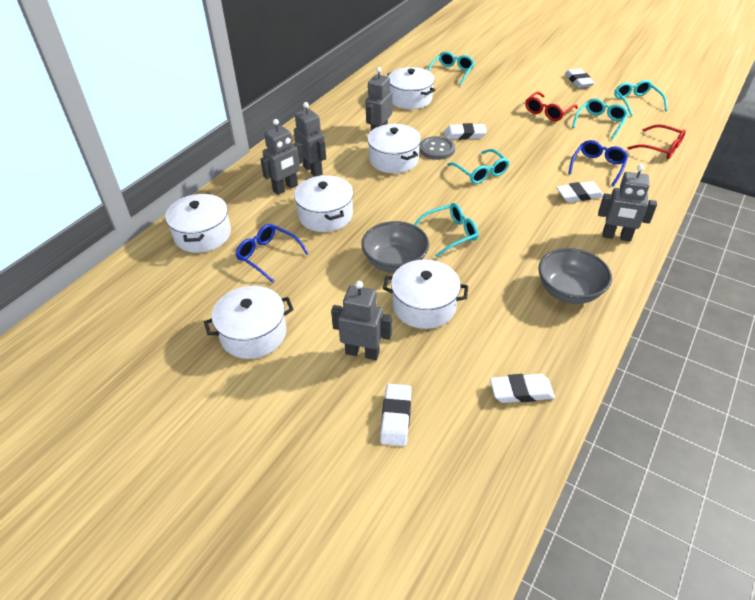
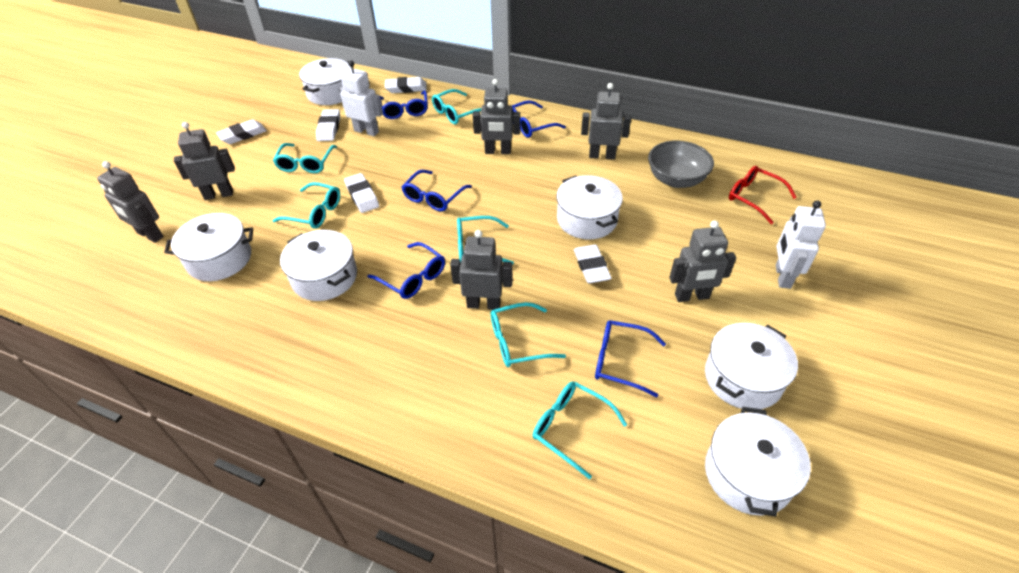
blue glasses: [236,224,309,283] [568,140,628,187] = 2 -> [367,242,445,299] [380,90,428,119] [402,170,472,211] [512,101,566,138] [595,320,666,397] = 5
grey bowl: [361,221,429,273] [539,248,612,304] = 2 -> [648,141,714,188] = 1
grey button: [419,136,455,160] = 1 -> none = 0
grey robot: [260,119,304,195] [294,102,326,177] [331,281,392,360] [366,67,392,131] [598,165,657,242] = 5 -> [97,161,164,243] [174,122,235,200] [450,230,513,310] [473,79,520,154] [581,83,631,160] [669,221,736,302] = 6
red glasses: [525,92,578,121] [628,124,686,159] = 2 -> [729,166,797,224] = 1
turquoise glasses: [414,203,479,258] [428,51,474,86] [447,149,510,184] [572,98,628,140] [614,80,667,116] = 5 -> [272,182,340,229] [273,143,337,173] [432,89,481,124] [457,216,514,265] [491,302,566,367] [533,381,627,479] = 6
white robot: none = 0 -> [339,60,383,136] [776,201,826,289] = 2

